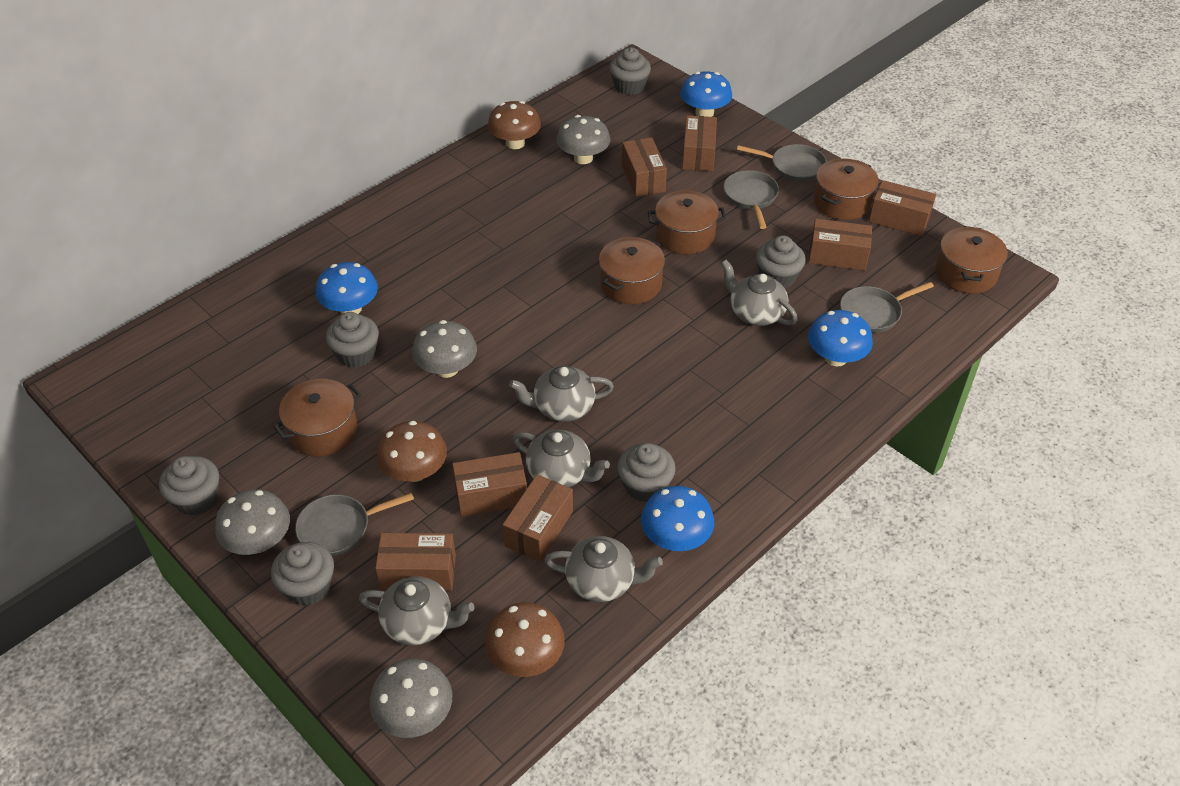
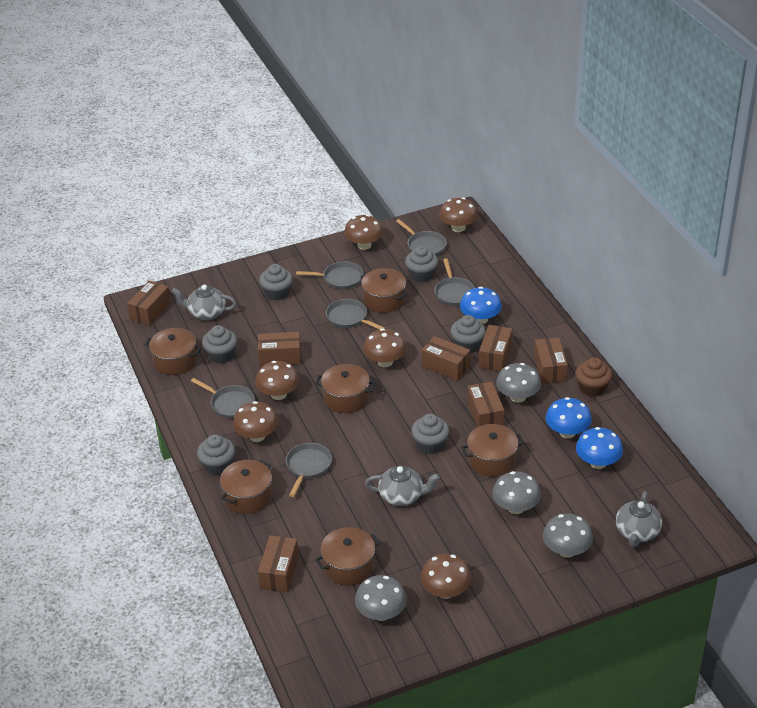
blue mushroom: [316,262,378,314] [641,486,714,551] [681,71,732,117] [808,310,873,366] = 4 -> [460,287,502,324] [546,397,592,438] [576,427,623,469] = 3
brown cupcake: none = 0 -> [575,357,612,397] = 1
brown mushroom: [377,421,447,482] [485,602,565,677] [488,101,541,149] = 3 -> [233,401,278,442] [255,361,299,400] [344,214,383,250] [363,328,407,367] [420,554,472,599] [439,197,478,232] = 6
brown pot: [273,379,361,456] [599,237,665,304] [648,190,726,254] [814,158,879,220] [936,226,1008,294] = 5 -> [145,328,201,375] [220,460,273,514] [315,364,375,413] [315,527,380,585] [360,268,407,313] [461,424,524,477] = 6
grey pan: [295,493,414,556] [723,170,779,229] [737,144,827,182] [840,282,934,333] = 4 -> [191,378,255,418] [286,443,332,497] [296,261,363,289] [326,299,385,330] [396,219,447,256] [435,258,475,306] = 6
grey teapot: [359,576,475,645] [509,366,614,422] [513,430,610,487] [544,536,663,602] [721,260,798,326] = 5 -> [172,284,237,320] [365,466,440,506] [616,491,662,548] = 3

